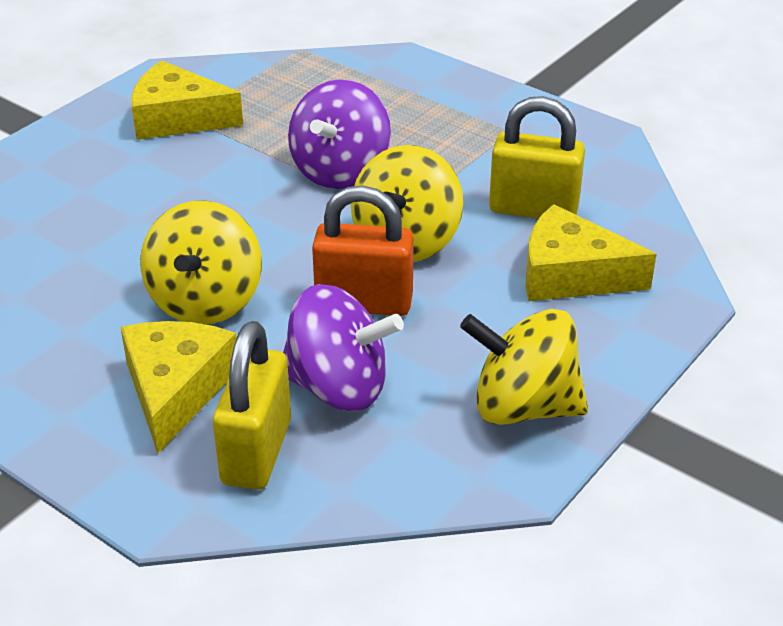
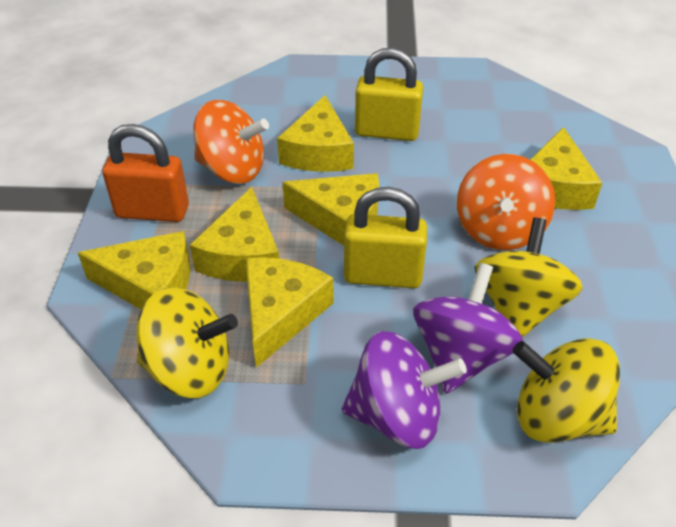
orange spinning top: none = 0 -> [193,100,269,184] [457,154,555,250] = 2
yellow cheese: [120,321,236,453] [131,61,243,140] [525,204,656,301] = 3 -> [78,231,191,309] [190,187,279,282] [246,257,333,367] [277,95,354,172] [282,173,379,246] [530,127,602,210] = 6

